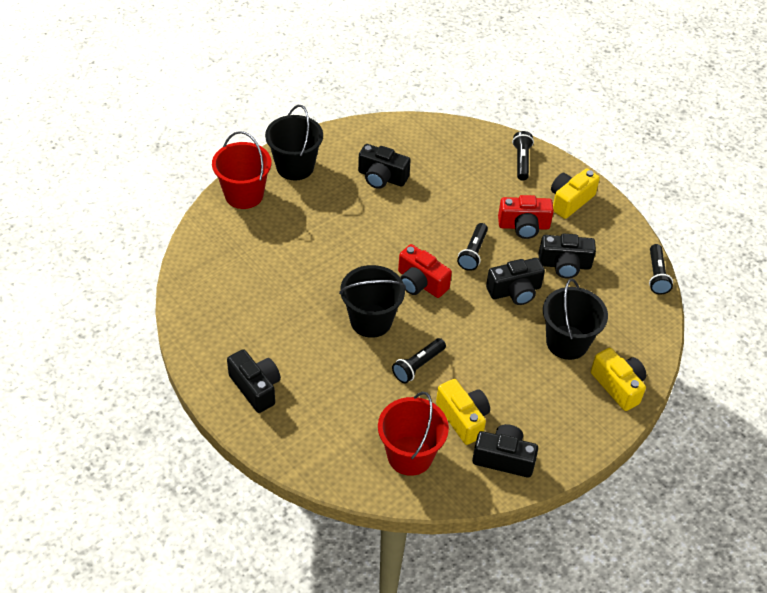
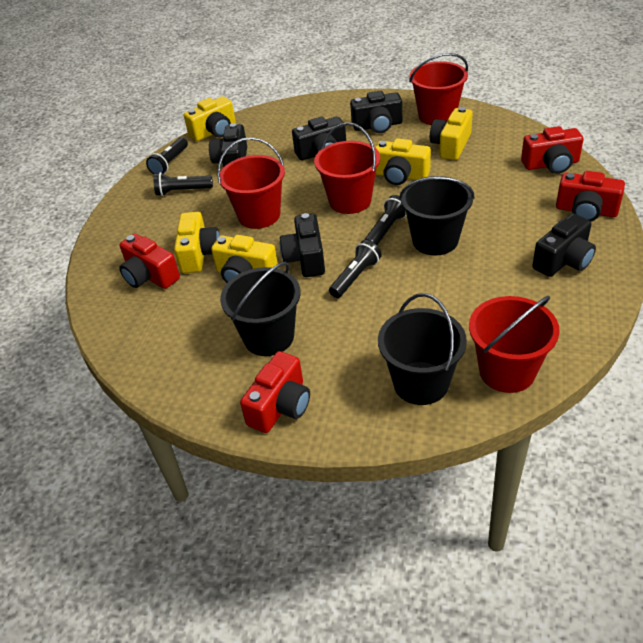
red bucket: [212,131,271,209] [378,391,449,476] = 2 -> [217,137,285,229] [314,122,380,214] [409,53,468,125] [469,296,560,393] = 4
red camera: [398,244,452,298] [498,195,554,239] = 2 -> [119,234,180,289] [240,351,310,433] [521,126,584,174] [556,171,625,222] = 4
yellow camera: [436,379,490,445] [551,169,600,219] [591,348,646,411] = 3 -> [174,212,220,273] [184,96,236,141] [211,235,278,283] [375,138,431,185] [430,107,473,160] = 5

